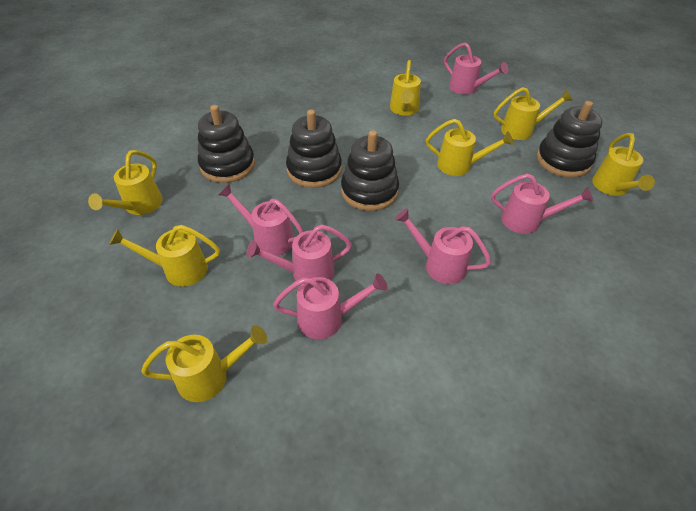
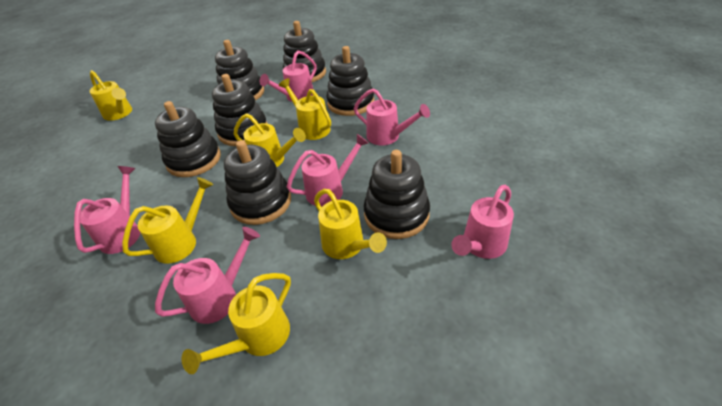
black stacking toy: [198,105,255,183] [286,110,342,188] [341,130,399,211] [536,101,602,178] = 4 -> [155,101,221,177] [212,74,268,146] [215,40,264,100] [224,140,291,225] [283,21,326,82] [326,46,374,116] [364,150,430,239] = 7
yellow watering can: [88,150,162,215] [109,225,220,287] [141,325,267,402] [390,60,421,116] [426,119,513,176] [494,87,573,140] [592,133,655,196] = 7 -> [90,70,132,121] [122,177,213,264] [182,273,291,374] [234,113,306,167] [279,78,331,140] [314,189,387,259] = 6

